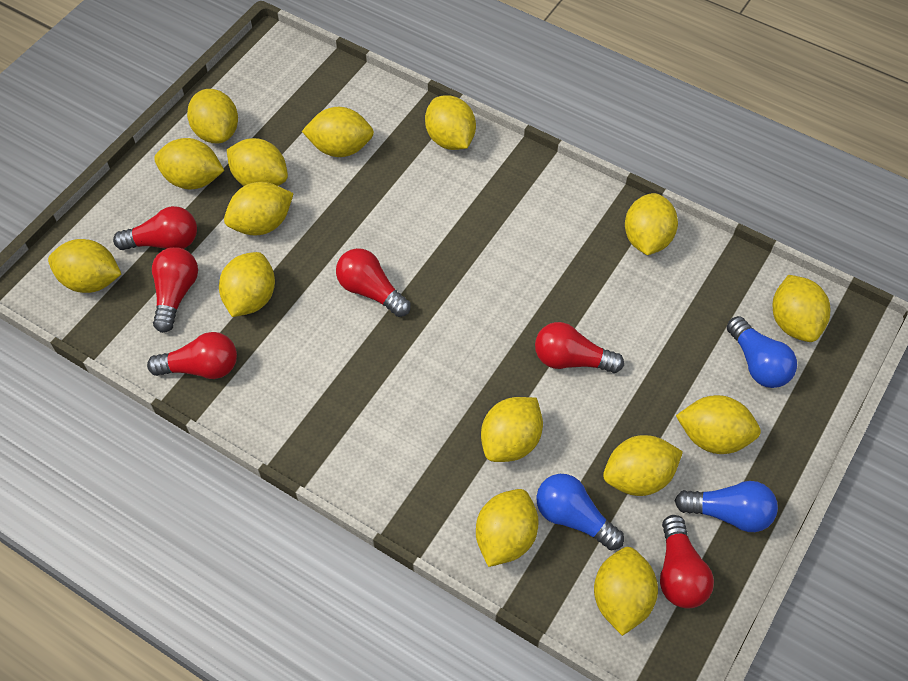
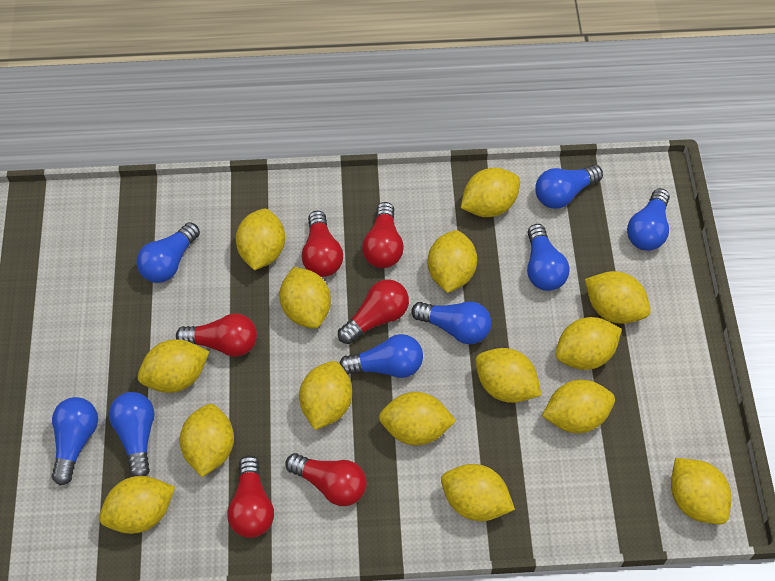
blue light bulb: [536,474,624,550] [675,481,778,532] [727,316,797,388] = 3 -> [52,397,98,485] [109,392,154,477] [136,222,200,283] [339,334,423,378] [411,302,491,344] [527,224,570,291] [535,165,603,209] [627,188,670,251] = 8

